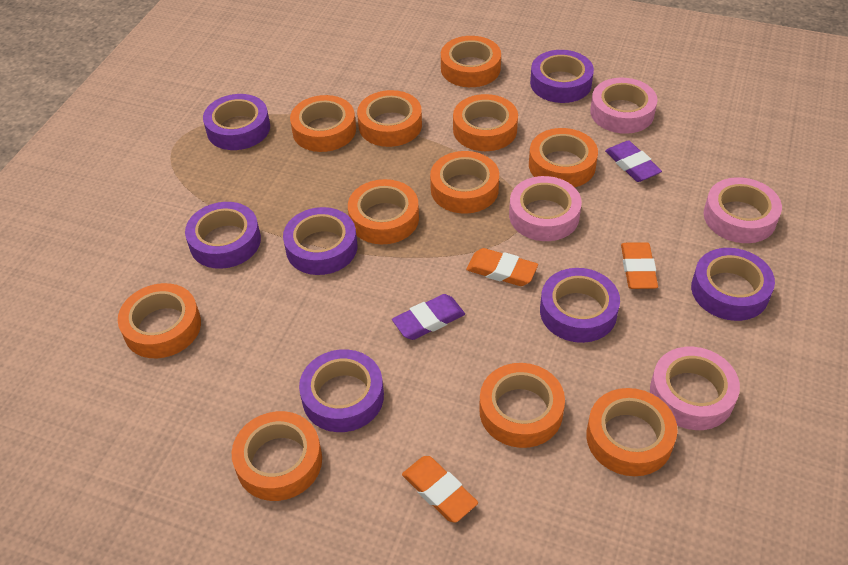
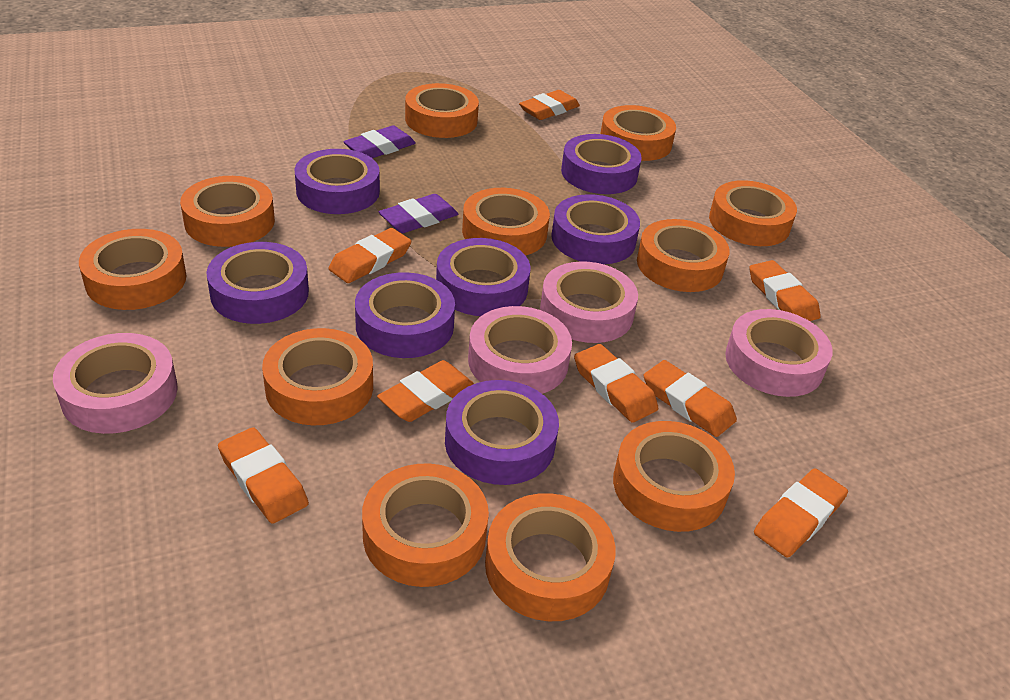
orange eraser: [402,456,478,523] [466,248,538,286] [621,242,658,289] = 3 -> [218,427,309,524] [329,228,411,283] [377,360,474,422] [519,90,580,120] [574,344,658,423] [644,360,737,437] [749,260,821,321] [754,469,848,558] = 8

